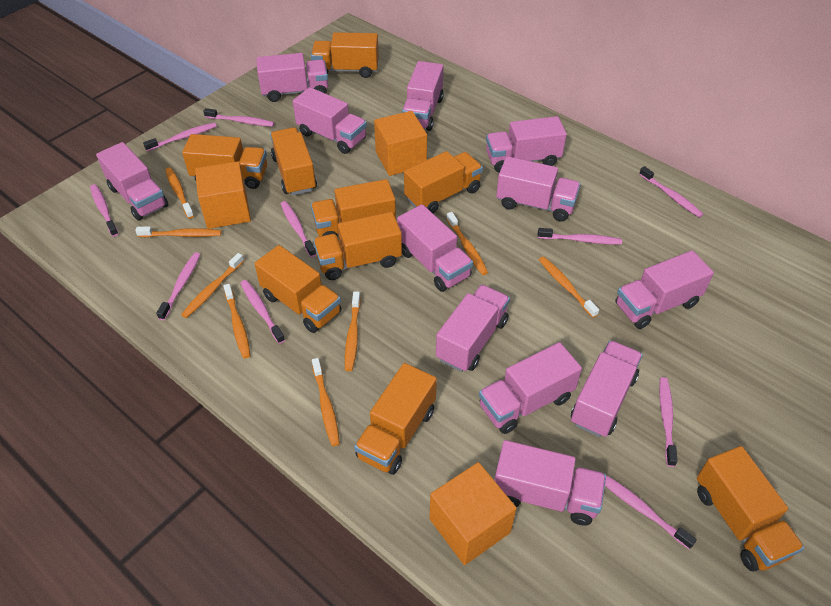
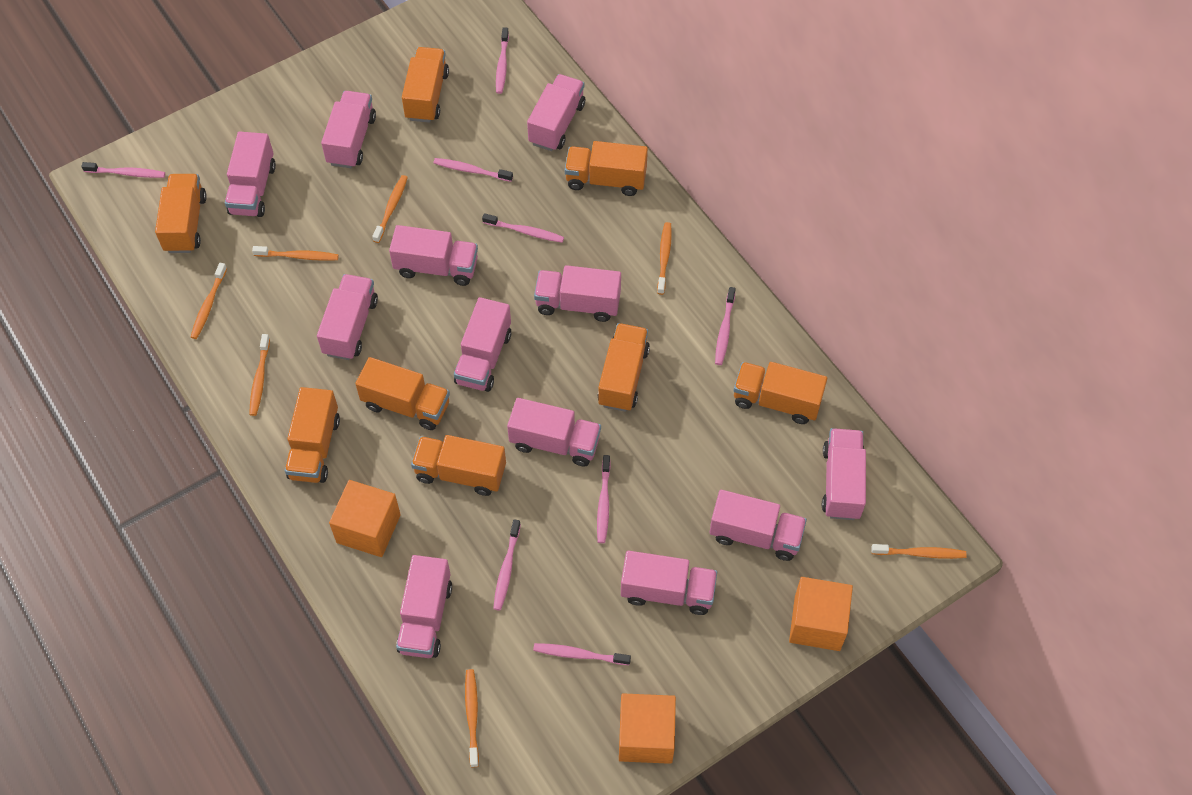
orange toothbrush: [135,226,222,237] [165,167,194,219] [181,253,244,318] [223,284,250,359] [312,358,340,446] [345,291,361,371] [447,212,488,275] [539,257,599,318] = 8 -> [191,263,227,339] [249,334,270,416] [252,246,339,261] [372,175,408,243] [465,669,479,767] [657,222,672,295] [871,544,967,559] = 7
orange truck: [182,134,267,189] [254,245,341,333] [270,127,317,195] [311,32,379,78] [311,179,396,237] [313,212,402,280] [354,363,437,475] [404,151,483,213] [697,446,804,572] = 9 -> [155,174,207,253] [284,387,340,483] [355,357,450,430] [402,47,449,123] [411,435,506,496] [565,141,648,196] [598,323,650,412] [733,362,827,424] = 8
pink toothbrush: [90,184,118,237] [143,122,217,151] [156,252,201,320] [203,108,274,127] [241,280,285,344] [281,201,316,257] [538,228,622,245] [601,472,697,549] [639,166,704,218] [659,377,678,467] = 10 -> [81,162,165,178] [433,158,513,182] [482,213,564,243] [493,519,521,611] [496,27,509,94] [533,643,631,665] [597,455,611,543] [715,287,736,365] = 8

